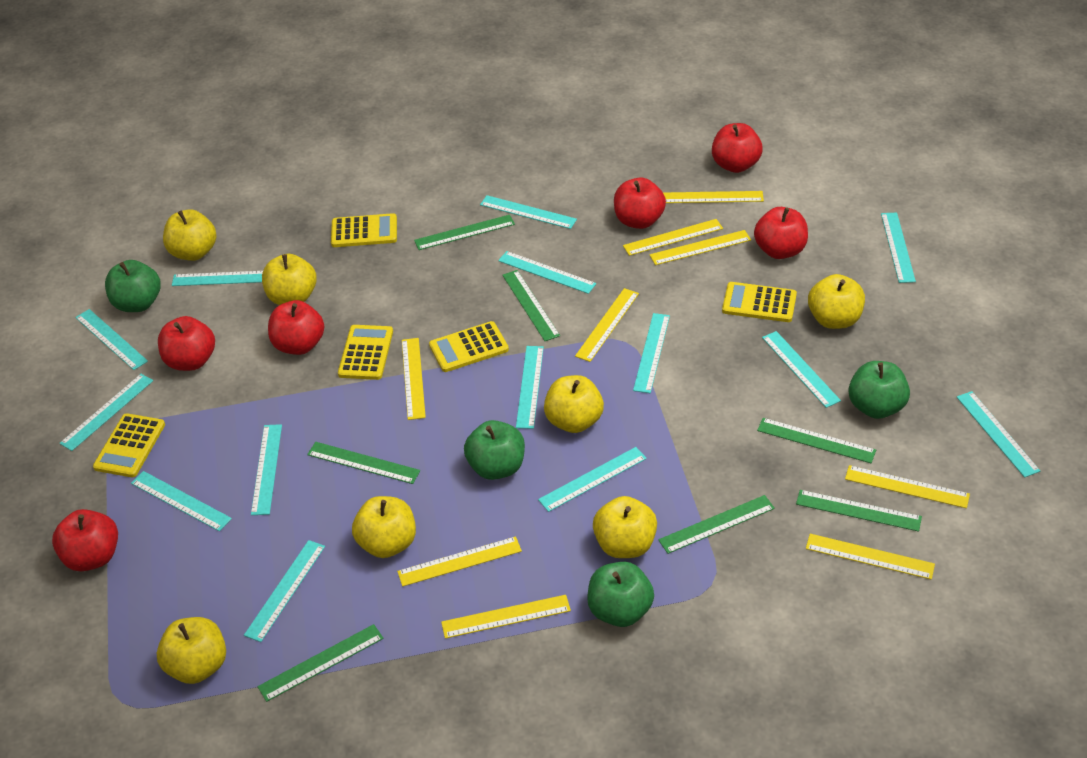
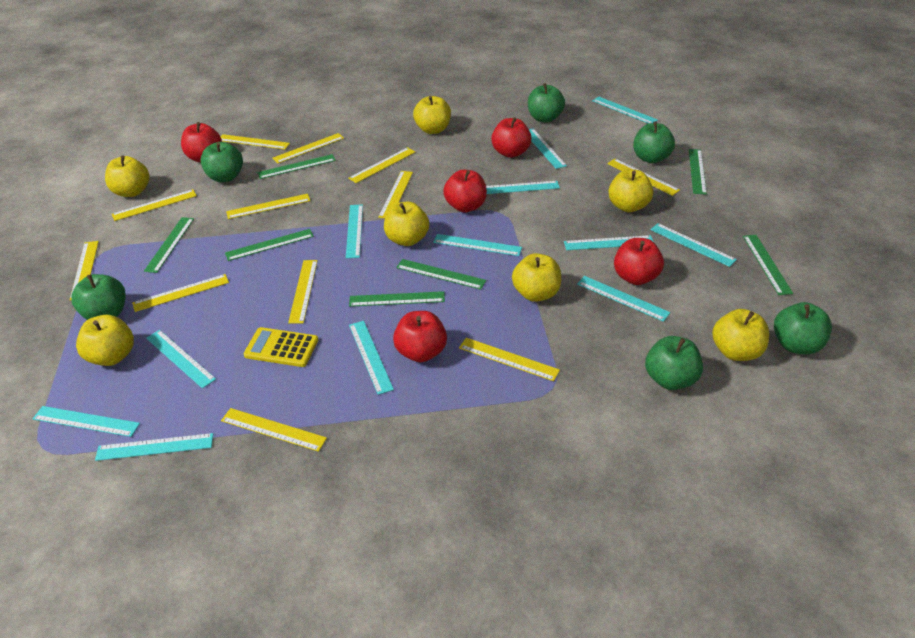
green apple: [105,260,161,312] [464,420,525,480] [587,562,654,627] [848,361,910,419] = 4 -> [71,274,126,320] [201,142,243,182] [528,83,565,123] [633,121,675,163] [645,336,703,390] [774,302,832,354] = 6
red apple: [52,509,118,571] [158,316,215,371] [268,300,324,355] [614,178,666,229] [712,123,763,173] [754,207,808,259] = 6 -> [181,122,222,162] [393,311,447,362] [443,170,487,212] [491,117,532,158] [614,238,664,285] = 5
turquoise ruler: [59,374,153,451] [75,309,148,370] [131,471,232,531] [172,271,263,286] [244,540,325,642] [251,424,282,515] [480,195,577,229] [498,251,596,294] [516,346,544,429] [538,447,647,512] [633,313,670,393] [762,331,841,408] [881,212,916,283] [957,391,1040,478] = 14 -> [33,406,140,437] [95,433,213,461] [146,330,216,389] [346,204,363,258] [349,321,394,395] [433,234,522,256] [486,181,560,194] [529,129,567,169] [564,235,654,250] [577,276,670,322] [592,97,658,124] [651,223,737,267] = 12
yellow calculator: [93,413,165,477] [331,213,397,247] [338,325,393,380] [429,321,509,372] [722,282,797,322] = 5 -> [243,327,318,367] = 1
yellow ruler: [397,536,522,587] [402,338,426,420] [441,595,571,639] [575,288,639,362] [623,219,723,256] [649,230,751,265] [663,191,764,203] [806,534,935,580] [845,465,970,508] = 9 -> [70,241,99,300] [112,189,197,221] [132,274,229,312] [221,134,290,150] [221,408,327,452] [226,194,311,219] [272,133,344,163] [288,260,318,324] [348,147,415,183] [378,171,413,218] [459,338,560,381] [607,159,680,196] = 12

